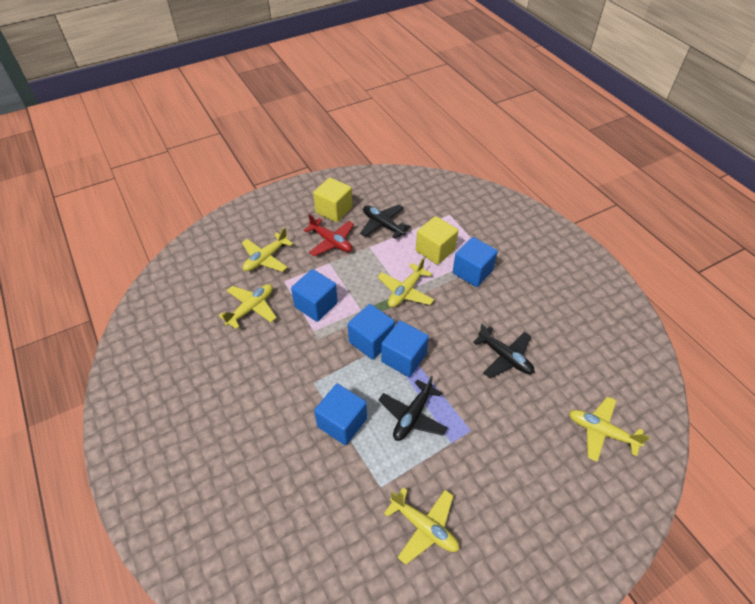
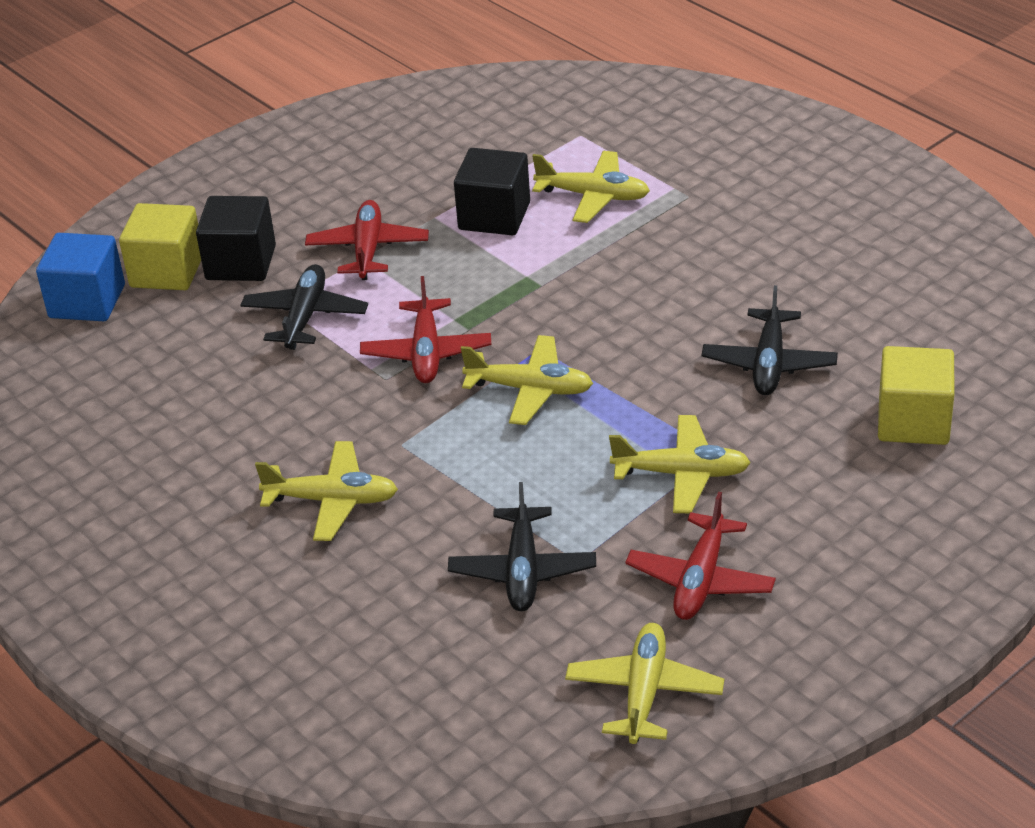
black cube: none = 0 -> [196,196,276,281] [454,148,530,235] = 2
blue cube: [291,269,338,322] [314,384,367,445] [348,304,395,360] [381,321,429,377] [453,237,498,287] = 5 -> [36,233,125,321] = 1
red plane: [303,214,354,256] = 1 -> [305,200,429,280] [360,276,491,383] [625,492,776,620] = 3

